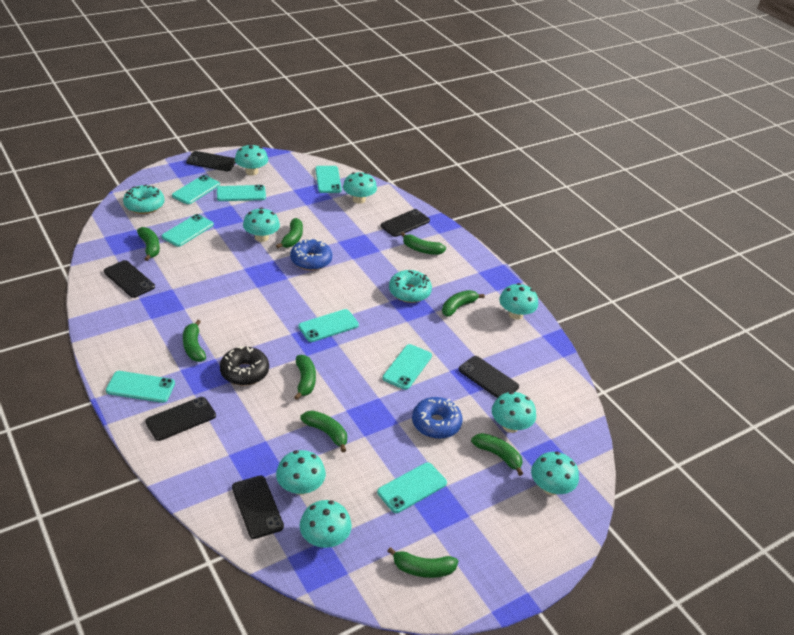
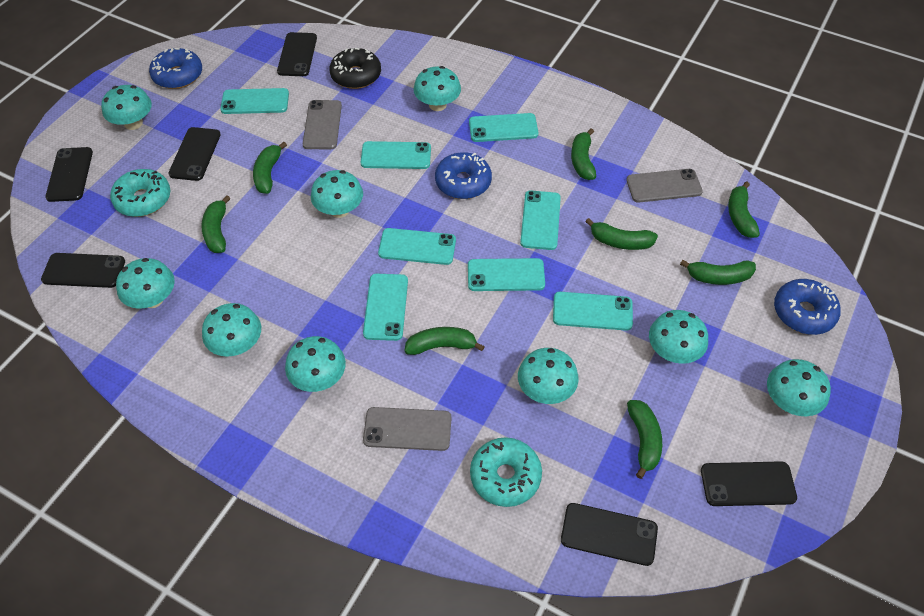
blue donut: [290,239,332,271] [412,397,463,439] = 2 -> [149,48,202,89] [435,152,492,199] [774,279,841,335] = 3
green banana: [137,227,160,261] [183,320,206,362] [276,218,303,248] [294,355,316,400] [300,410,347,452] [388,547,458,578] [401,232,446,255] [442,290,485,317] [471,433,523,476] = 9 -> [201,195,231,253] [253,142,287,194] [404,327,485,355] [571,128,596,180] [585,218,658,250] [627,400,662,479] [680,260,756,285] [728,181,760,238] = 8
grey phone: none = 0 -> [303,100,342,149] [363,407,452,451] [626,169,703,202] = 3
turquoise mushroom: [235,144,268,176] [243,207,280,242] [276,450,326,495] [300,500,352,548] [343,172,377,204] [492,391,536,433] [499,283,538,320] [531,452,579,495] = 8 -> [101,85,152,130] [116,258,175,309] [202,303,261,357] [285,336,346,392] [311,170,363,218] [413,66,461,111] [518,348,579,404] [649,310,708,364] [767,359,831,416] = 9

